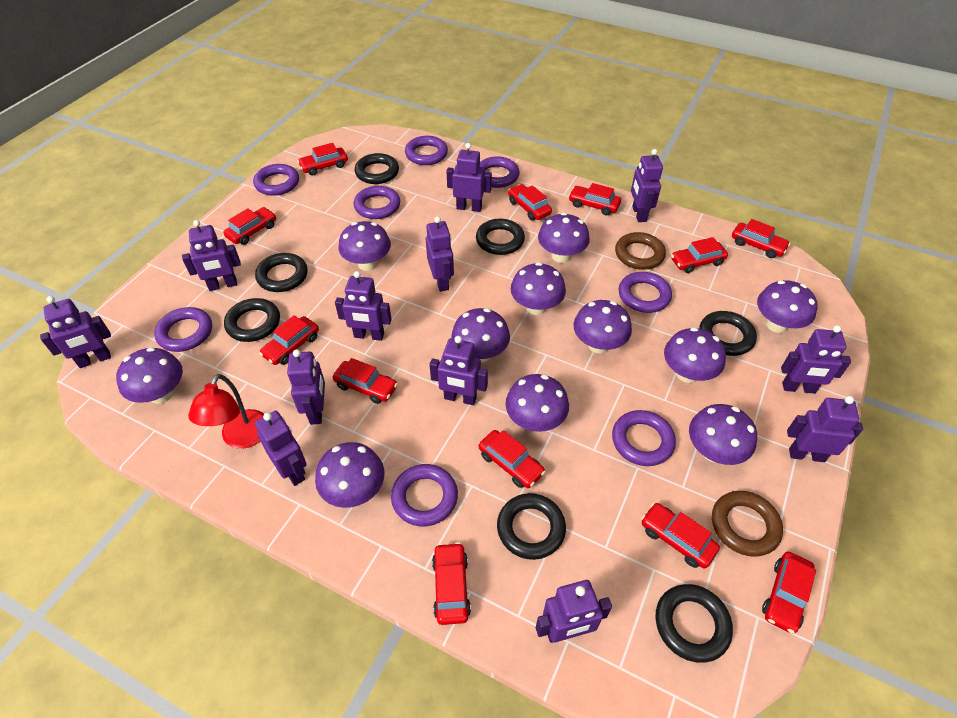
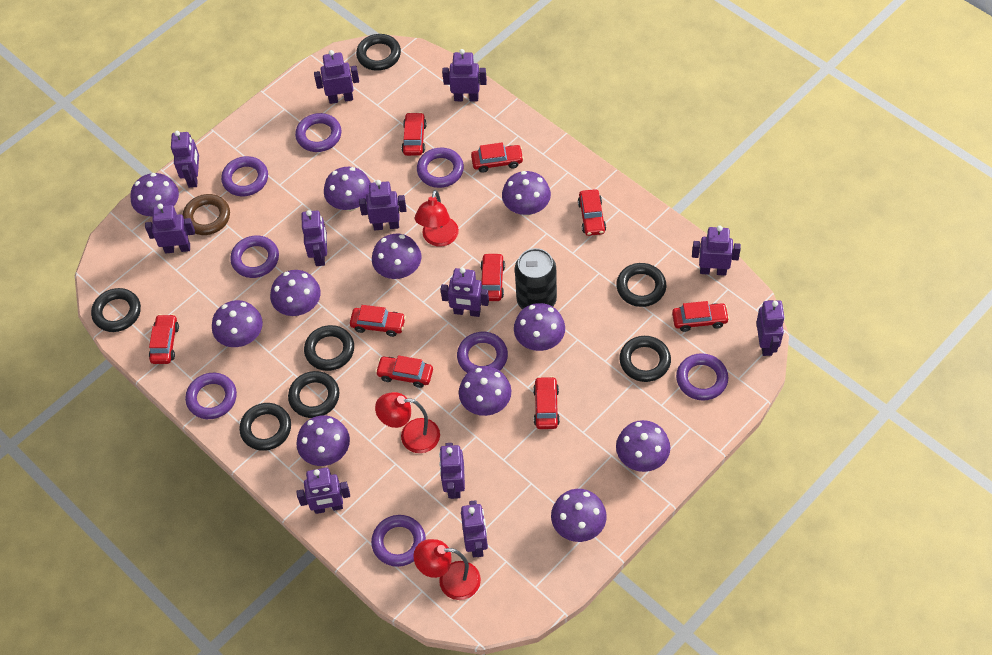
black can: none = 0 -> [515,248,557,310] = 1
brown ring: [615,232,666,270] [712,491,783,557] = 2 -> [183,194,230,235] = 1
red car: [223,207,276,245] [259,315,319,365] [297,143,348,175] [333,358,398,404] [432,542,471,625] [479,430,545,488] [508,184,552,220] [568,183,621,216] [641,503,720,569] [671,237,728,273] [732,219,790,258] [762,552,816,634] = 12 -> [149,314,179,364] [350,305,406,337] [375,355,433,388] [401,112,427,156] [471,143,524,173] [480,253,505,301] [533,376,560,429] [578,189,606,236] [672,301,729,332] = 9
red lamp: [188,374,264,449] = 1 -> [375,392,440,453] [413,539,481,600] [415,190,459,247] = 3

